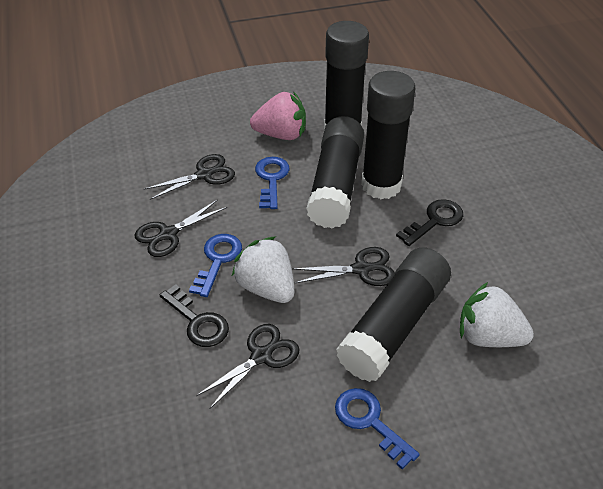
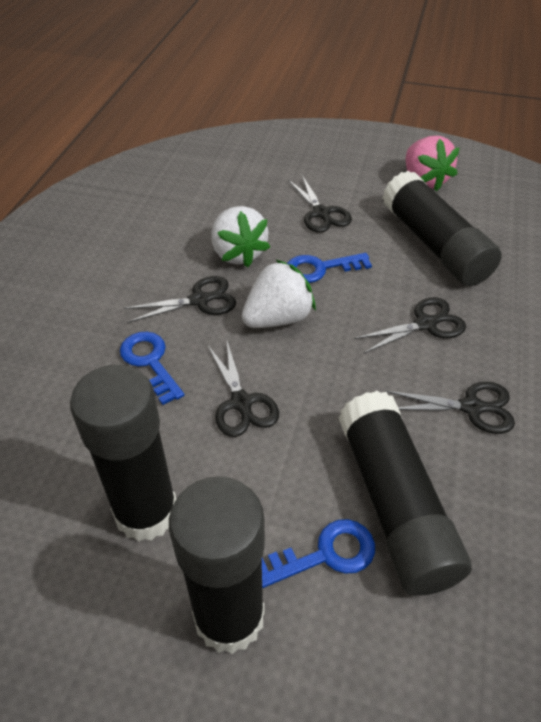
black key: [160,284,229,347] [396,199,463,246] = 2 -> none = 0
black scissors: [135,199,227,257] [144,154,235,200] [196,324,299,409] [292,247,395,286] = 4 -> [124,276,236,323] [207,341,279,437] [288,175,352,233] [354,297,466,353] [385,382,515,434] = 5

